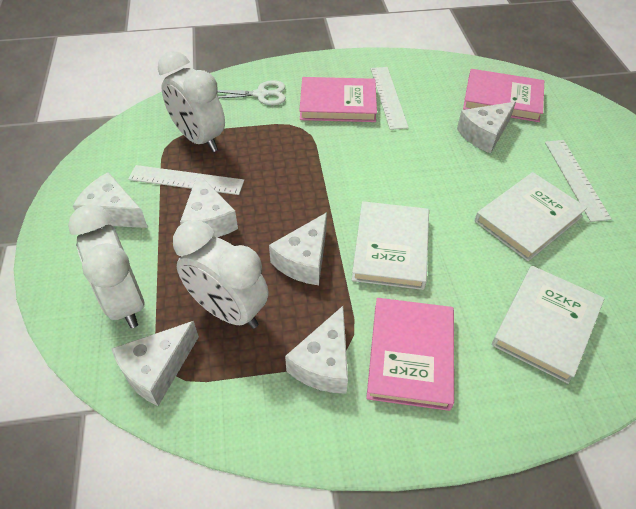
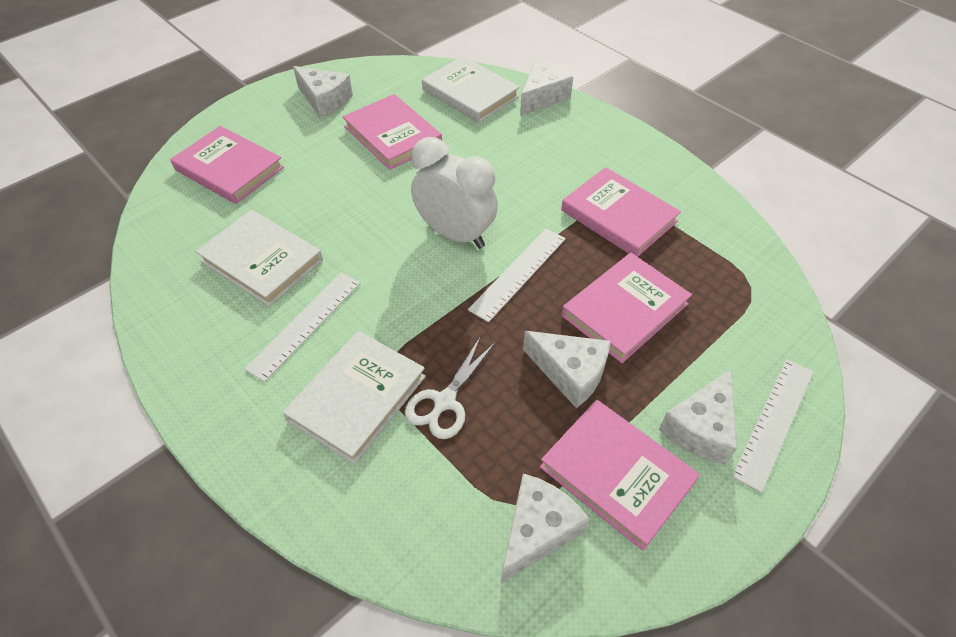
pink book: [299,77,377,122] [366,298,454,411] [463,69,544,122] = 3 -> [170,126,284,204] [343,94,442,170] [540,400,700,551] [561,167,681,257] [562,253,692,363] = 5
white cheese: [73,172,148,228] [111,321,199,406] [180,173,238,237] [269,212,327,285] [285,306,348,394] [457,102,516,154] = 6 -> [293,66,353,118] [501,474,590,583] [520,61,573,116] [523,331,610,408] [659,369,737,465] = 5
white clock: [68,204,144,328] [158,51,225,152] [173,220,269,329] = 3 -> [411,137,498,249] = 1

